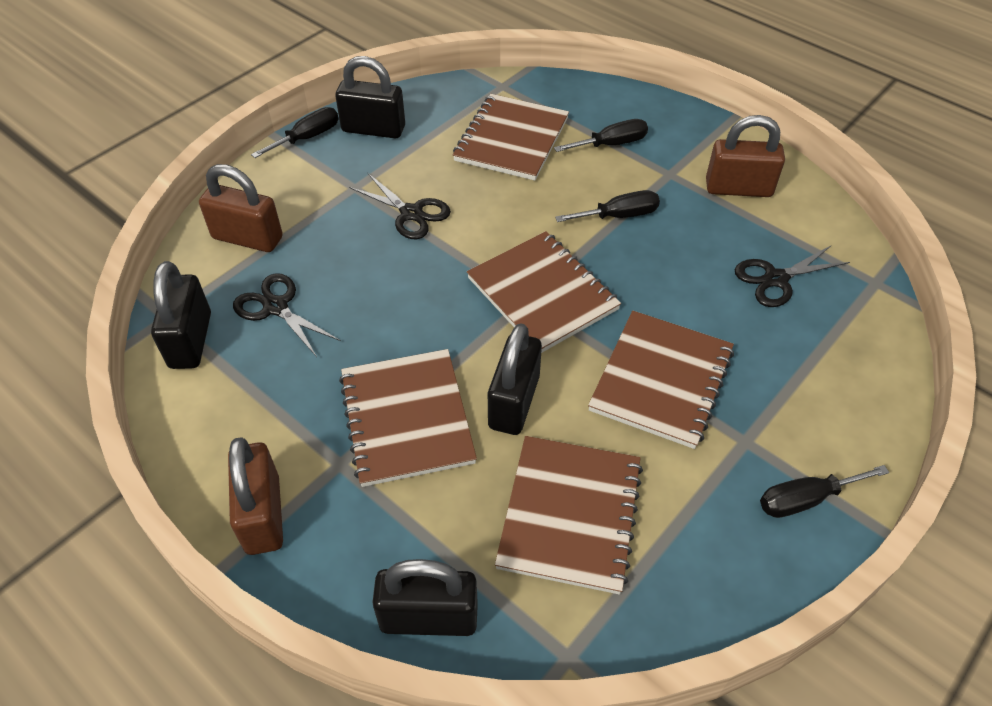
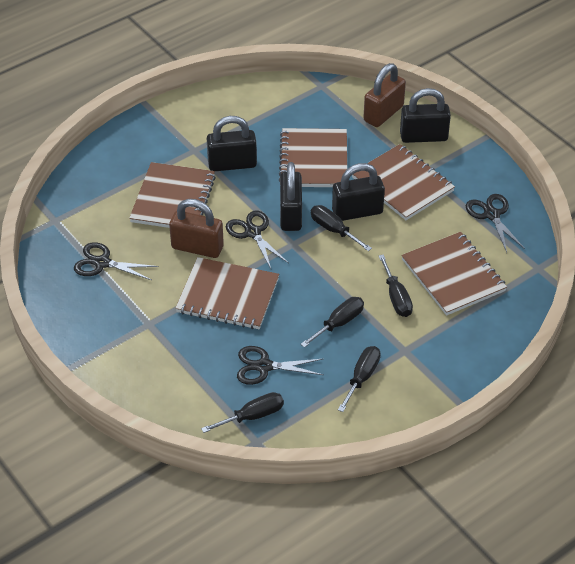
black scissors: [233,273,341,357] [349,173,451,239] [735,245,850,307] = 3 -> [74,242,159,280] [226,211,288,269] [237,346,323,385] [466,194,525,253] = 4
black screwdriver: [251,107,339,158] [554,119,648,152] [555,190,660,222] [760,465,889,518] = 4 -> [201,392,284,433] [301,297,364,348] [311,205,372,251] [338,346,381,412] [379,254,413,317] = 5
brown padlock: [199,164,283,252] [228,437,283,555] [706,115,785,197] = 3 -> [169,199,224,258] [363,63,406,127] = 2

